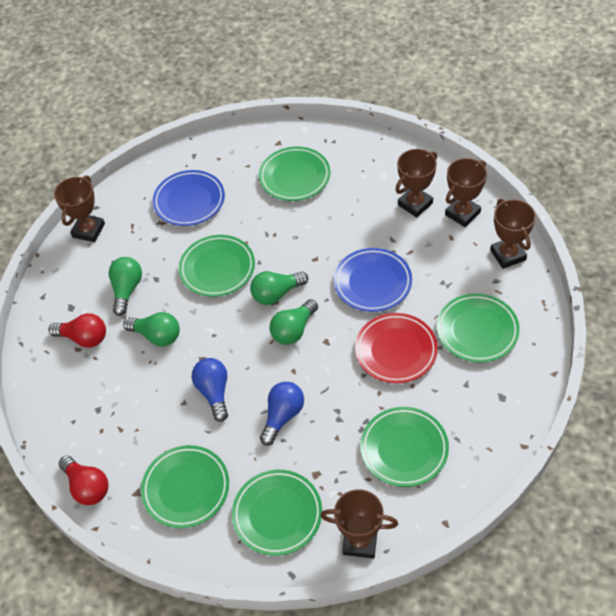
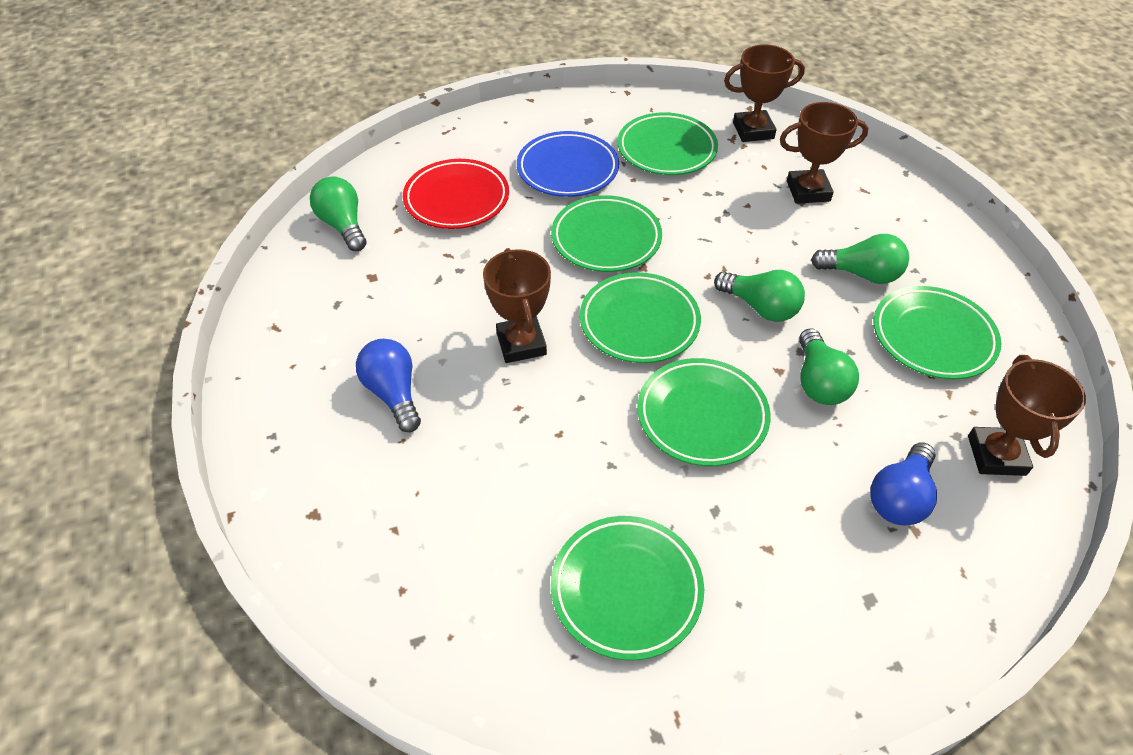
blue plate: [152,170,225,226] [334,248,412,312] = 2 -> [517,131,619,197] = 1
brown trophy: [54,175,105,242] [320,489,398,559] [395,149,437,218] [445,158,487,227] [490,199,536,269] = 5 -> [483,248,551,363] [724,44,805,142] [780,102,868,204] [968,355,1086,476] = 4
red light bulb: [49,313,106,348] [59,455,109,505] = 2 -> none = 0

